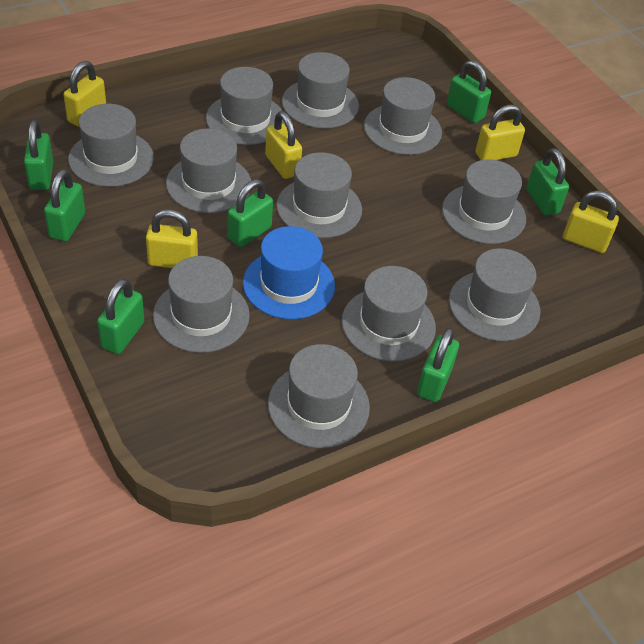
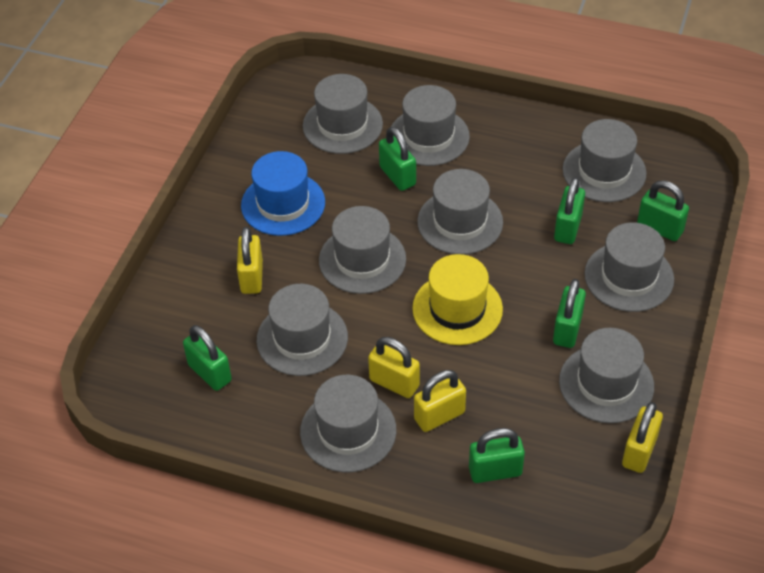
green padlock: [24,120,54,190] [44,169,85,241] [97,279,144,354] [228,179,273,247] [417,327,459,402] [447,60,491,123] [526,148,569,216] = 7 -> [183,325,232,391] [379,127,416,191] [469,428,525,483] [553,279,586,348] [554,177,585,244] [637,180,689,241] = 6
grey hat: [68,104,154,187] [153,256,250,353] [166,129,251,213] [206,67,285,145] [268,344,370,448] [276,152,362,238] [282,52,359,129] [342,266,436,362] [364,77,442,155] [442,159,526,244] [449,248,540,341] = 11 -> [256,284,348,376] [300,375,396,472] [303,74,383,154] [319,206,406,294] [391,85,470,166] [417,169,503,255] [559,328,654,423] [562,119,647,202] [584,222,674,312] = 9
yellow hat: none = 0 -> [412,254,503,345] = 1
yellow padlock: [63,61,106,127] [146,209,198,268] [265,111,302,179] [475,105,525,160] [563,191,619,253] = 5 -> [237,227,263,294] [368,337,420,398] [414,370,466,432] [622,402,663,473] = 4

